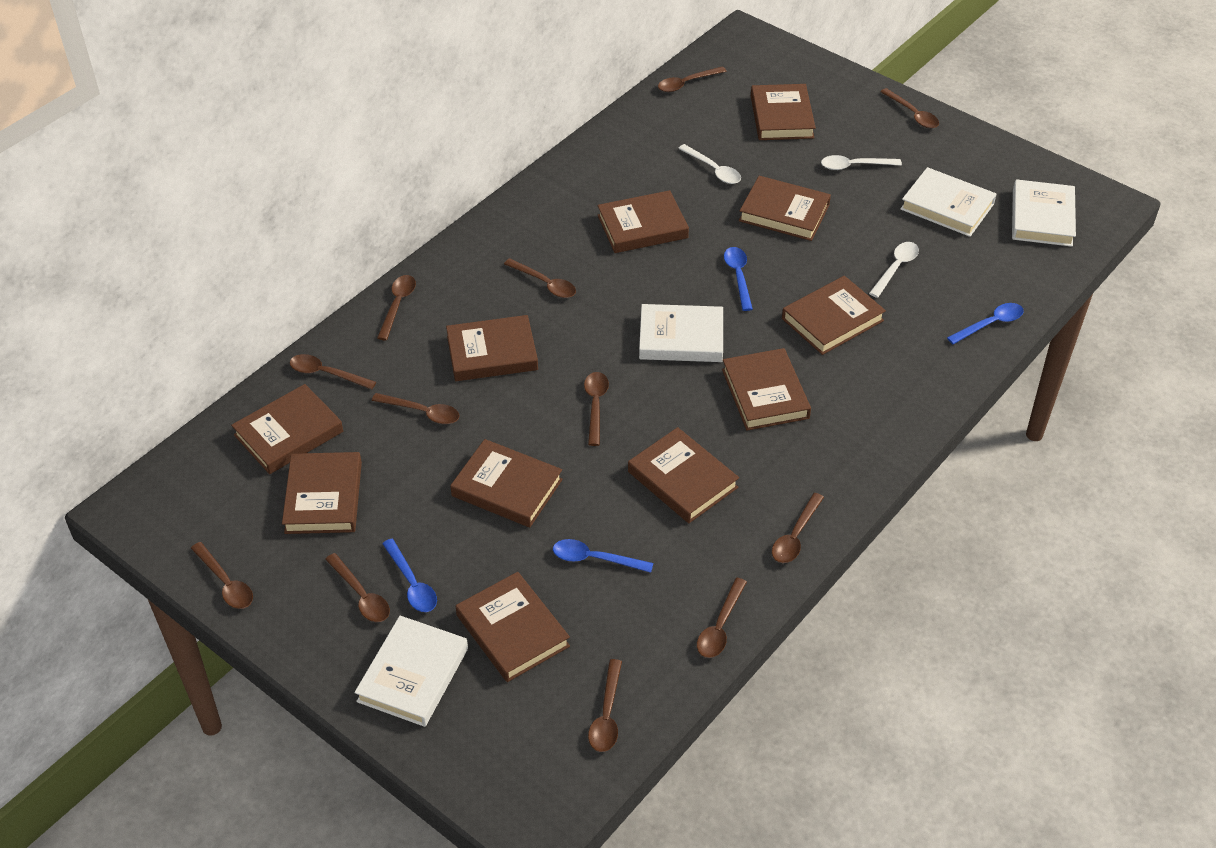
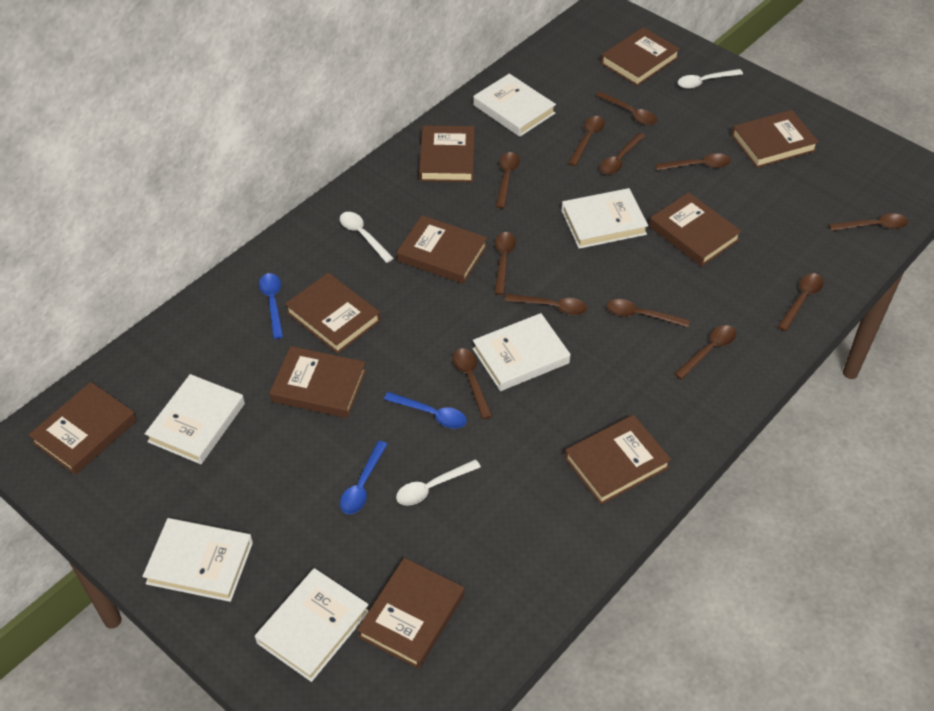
blue spoon: [382,539,437,612] [553,539,653,573] [724,247,753,311] [947,303,1024,344] = 4 -> [259,273,283,339] [340,441,388,514] [384,392,467,429] = 3
brown book: [231,384,343,474] [282,452,362,534] [446,315,538,381] [450,439,563,528] [456,572,570,682] [597,190,689,253] [628,427,739,523] [722,348,811,431] [739,176,831,241] [751,84,816,140] [782,276,886,355] = 11 -> [29,382,137,475] [269,346,366,418] [285,273,381,354] [357,558,464,669] [397,215,487,284] [419,125,475,182] [565,415,672,505] [601,27,680,86] [649,192,742,267] [731,110,819,168] = 10
white book: [354,616,468,727] [639,304,723,362] [900,167,996,237] [1012,179,1076,247] = 4 -> [142,518,253,602] [145,374,245,464] [255,568,369,682] [473,74,556,137] [473,313,570,391] [561,188,648,249] = 6

